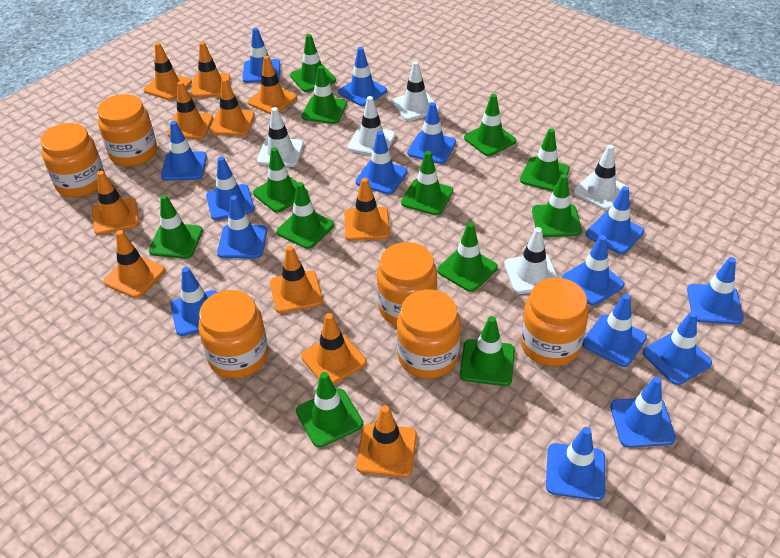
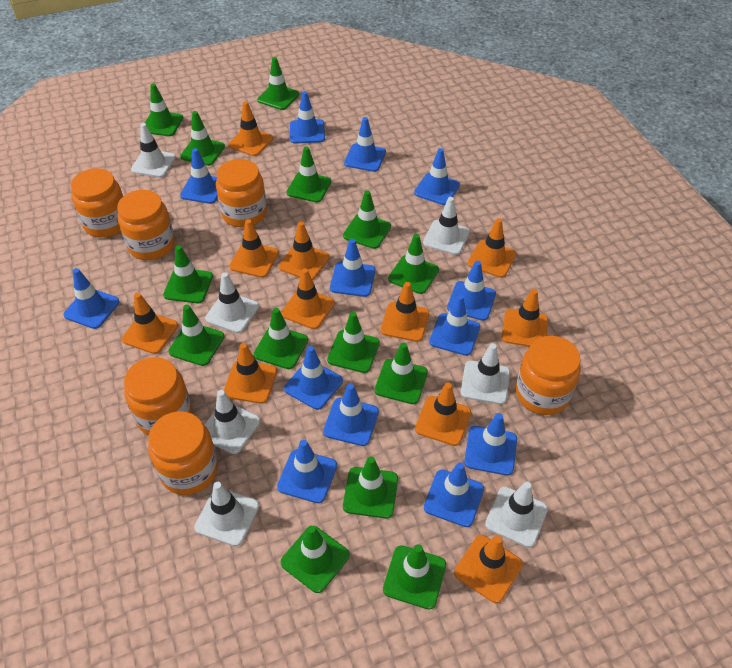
blue traffic cone: [161,121,207,181] [171,267,218,336] [206,156,254,220] [217,196,267,259] [242,28,280,83] [338,47,387,106] [356,131,408,194] [407,102,456,164] [546,427,605,501] [562,235,625,305] [582,294,647,367] [586,186,644,254] [610,376,676,448] [643,311,712,385] [687,257,744,324] = 15 -> [63,268,120,329] [180,148,218,204] [277,440,337,503] [284,346,343,410] [290,91,325,144] [323,384,379,446] [330,239,376,297] [344,117,386,172] [414,148,460,205] [424,462,484,527] [429,295,480,356] [447,261,496,321] [464,413,517,475] = 13
green traffic cone: [149,195,203,259] [253,147,308,213] [277,182,334,249] [290,34,336,92] [296,372,363,447] [302,65,347,124] [401,151,453,215] [437,222,498,292] [460,316,515,386] [464,94,516,156] [520,128,570,192] [532,174,582,237] = 12 -> [145,84,183,136] [163,245,213,303] [168,305,224,366] [180,111,225,166] [254,308,308,369] [257,57,299,110] [280,525,350,593] [287,147,331,203] [327,312,380,373] [343,190,391,249] [343,457,398,519] [375,342,428,404] [383,544,446,610] [388,234,439,294] = 14
white traffic cone: [257,107,304,167] [348,96,396,155] [392,61,440,121] [504,227,558,294] [573,145,629,210] = 5 -> [131,123,176,178] [194,482,259,546] [204,390,260,454] [205,272,259,333] [423,197,470,255] [460,343,510,404] [485,482,548,548] = 7

